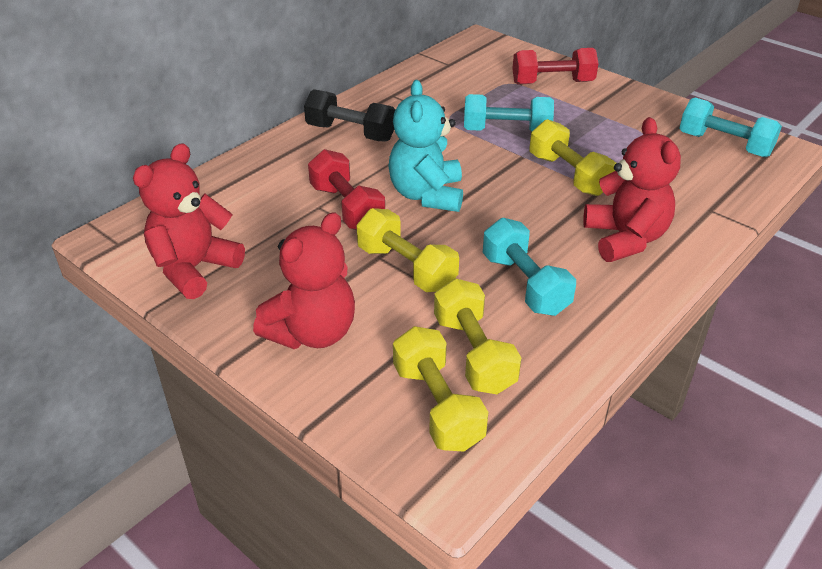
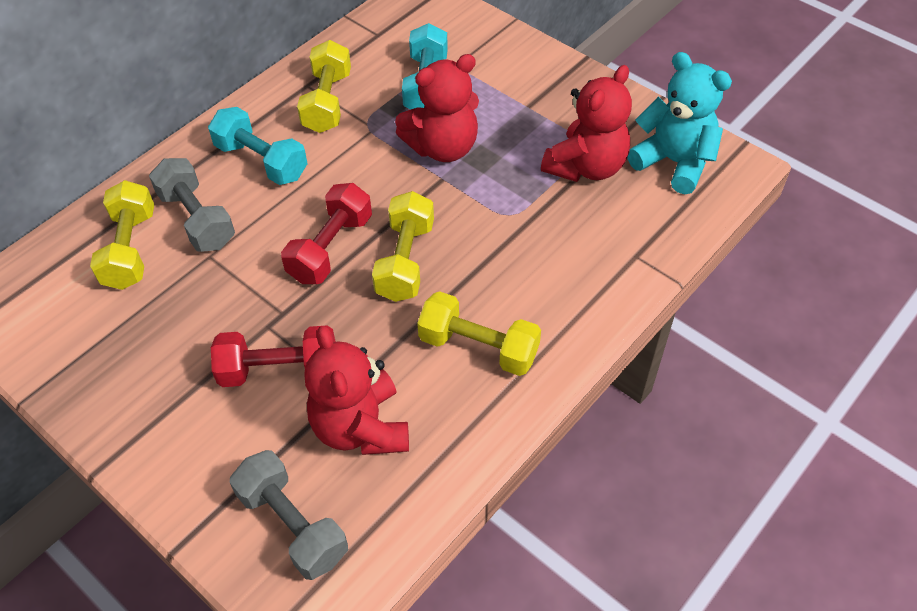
black dumbbell: [304,89,395,142] = 1 -> none = 0
grey dumbbell: none = 0 -> [149,158,235,252] [230,450,348,580] = 2
turquoise dumbbell: [464,94,554,131] [483,218,576,316] [680,98,782,157] = 3 -> [208,107,308,185] [402,23,448,109] = 2

